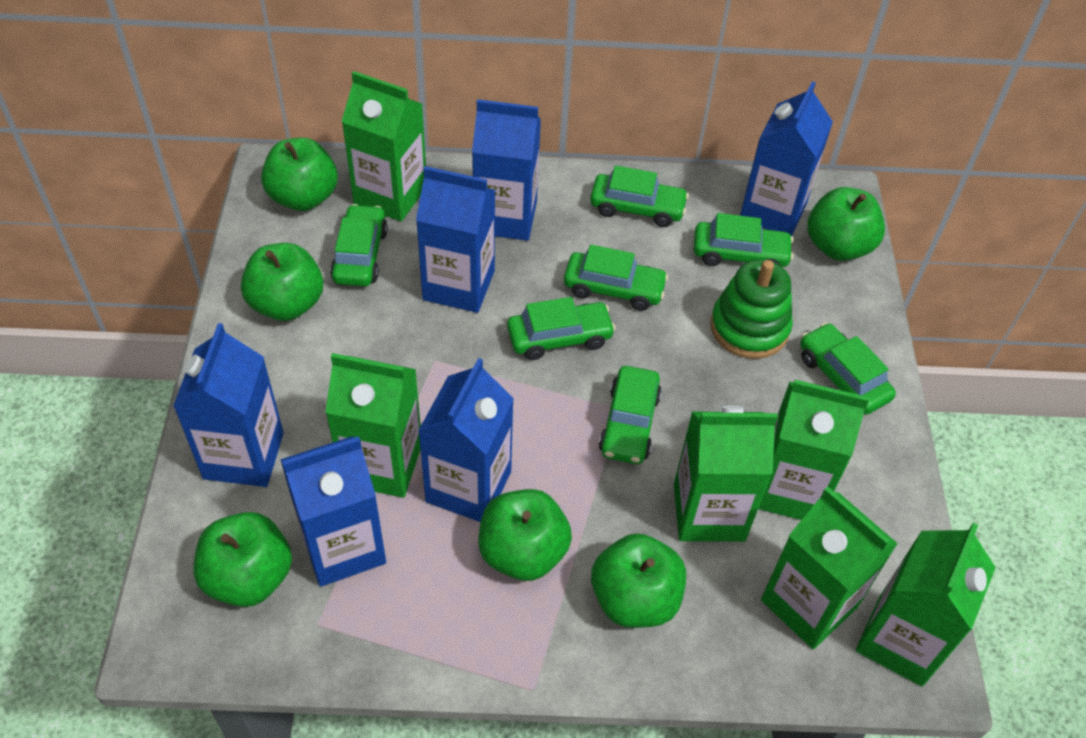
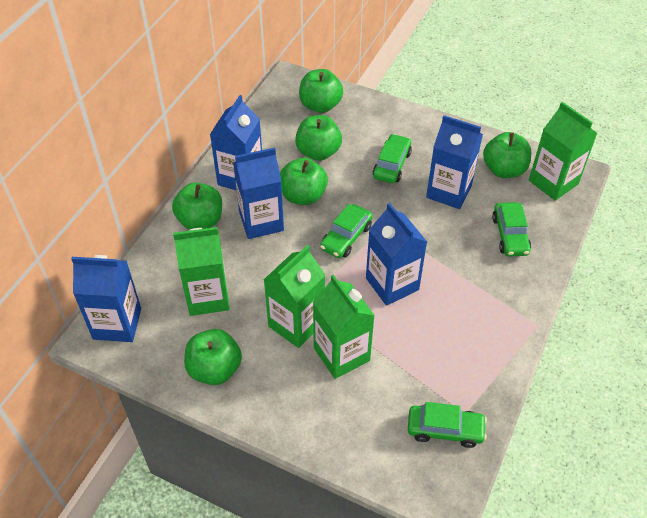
blue carton: [173,323,284,487] [280,436,386,587] [416,166,495,313] [418,358,514,522] [472,99,541,241] [740,81,833,236] = 6 -> [71,255,141,342] [210,95,262,191] [233,147,284,239] [366,203,427,306] [426,115,483,209] = 5
green car: [330,204,388,286] [507,297,616,360] [564,245,668,311] [590,165,689,227] [599,366,662,464] [694,213,793,267] [800,323,896,415] = 7 -> [320,204,373,258] [373,134,412,183] [408,402,487,448] [492,202,531,256] = 4
green carton: [325,353,421,498] [342,71,426,221] [674,406,778,542] [758,380,869,520] [761,486,898,649] [856,523,996,687] = 6 -> [173,227,230,316] [264,245,325,348] [313,275,375,379] [529,102,598,201] = 4
green stacking toy: [710,259,793,359] = 1 -> none = 0

